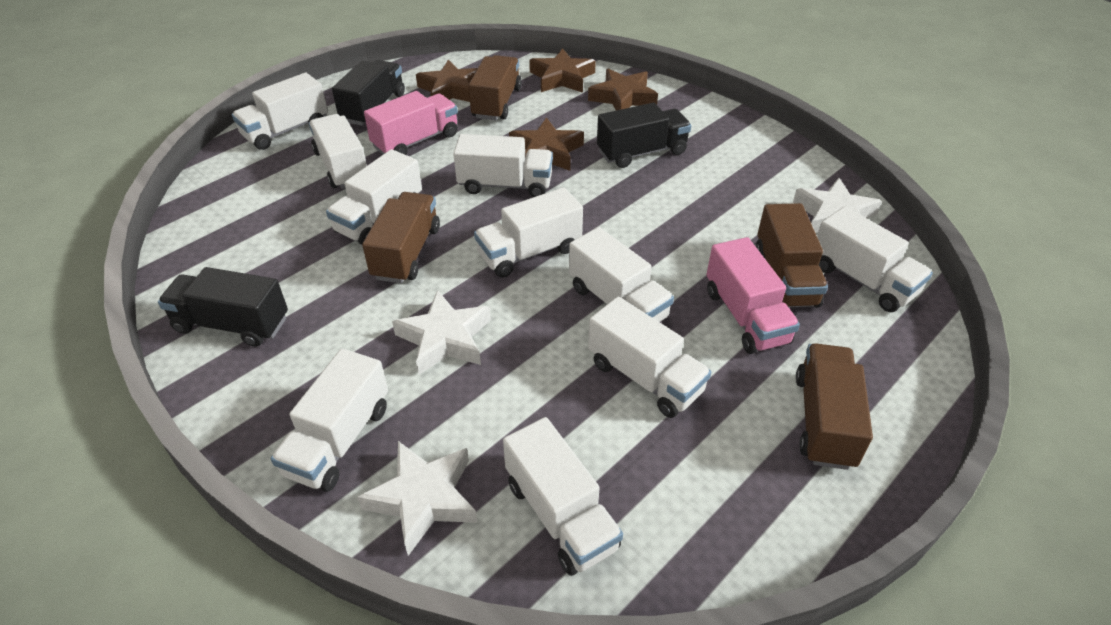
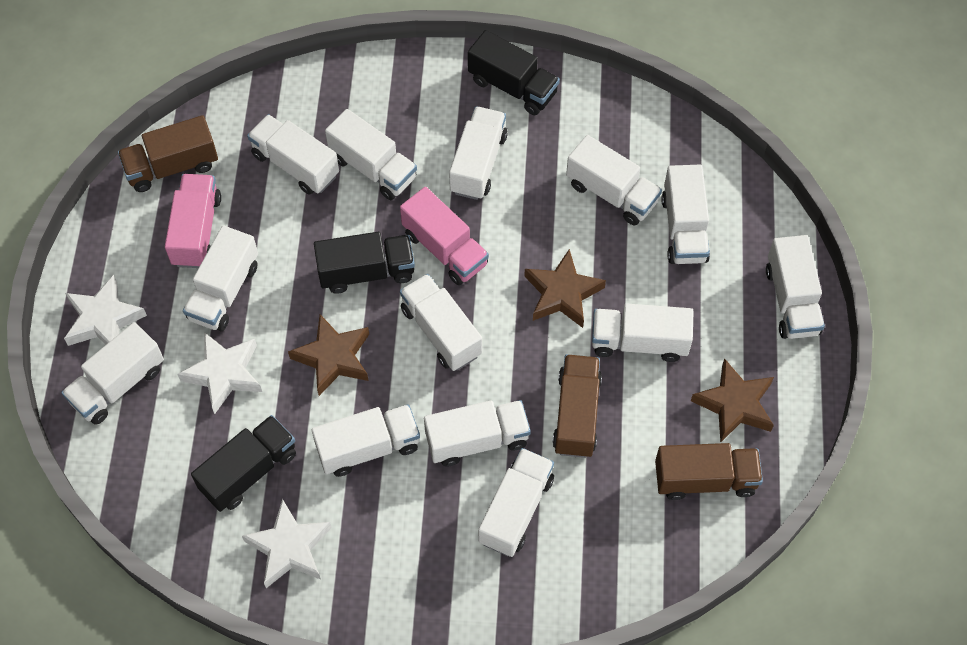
brown star: [416,60,478,102] [509,117,584,171] [529,48,596,93] [588,69,658,111] = 4 -> [288,314,369,396] [524,249,606,328] [691,358,774,443] = 3
brown truck: [362,192,440,283] [469,55,522,120] [756,203,828,307] [796,343,873,470] = 4 -> [118,115,218,192] [552,354,602,458] [655,443,763,500] = 3
white truck: [232,73,328,150] [271,348,388,492] [309,114,367,189] [326,149,422,245] [453,134,553,197] [474,187,583,278] [503,417,623,576] [569,227,674,322] [588,297,711,418] [817,207,933,312] = 10 -> [61,322,164,425] [183,226,258,331] [247,114,339,195] [312,404,420,477] [325,109,417,200] [400,274,482,371] [424,400,531,466] [449,106,508,200] [478,448,554,557] [566,135,662,226] [592,304,693,362] [661,165,710,264] [766,235,825,339] = 13

